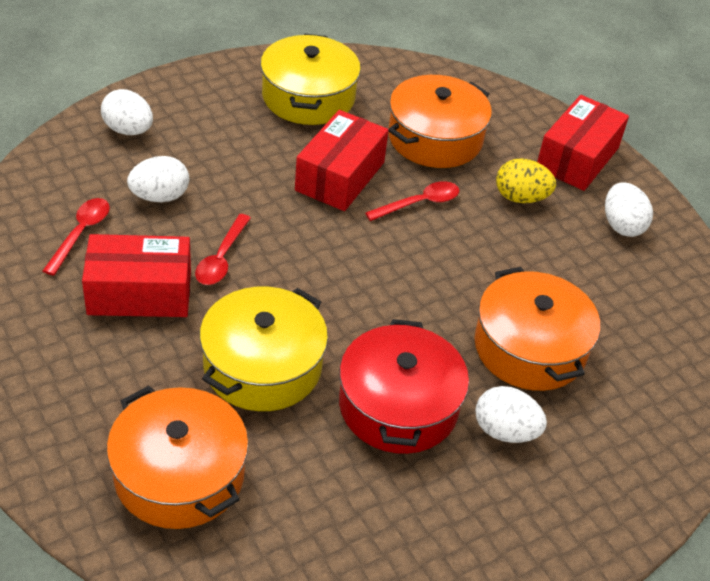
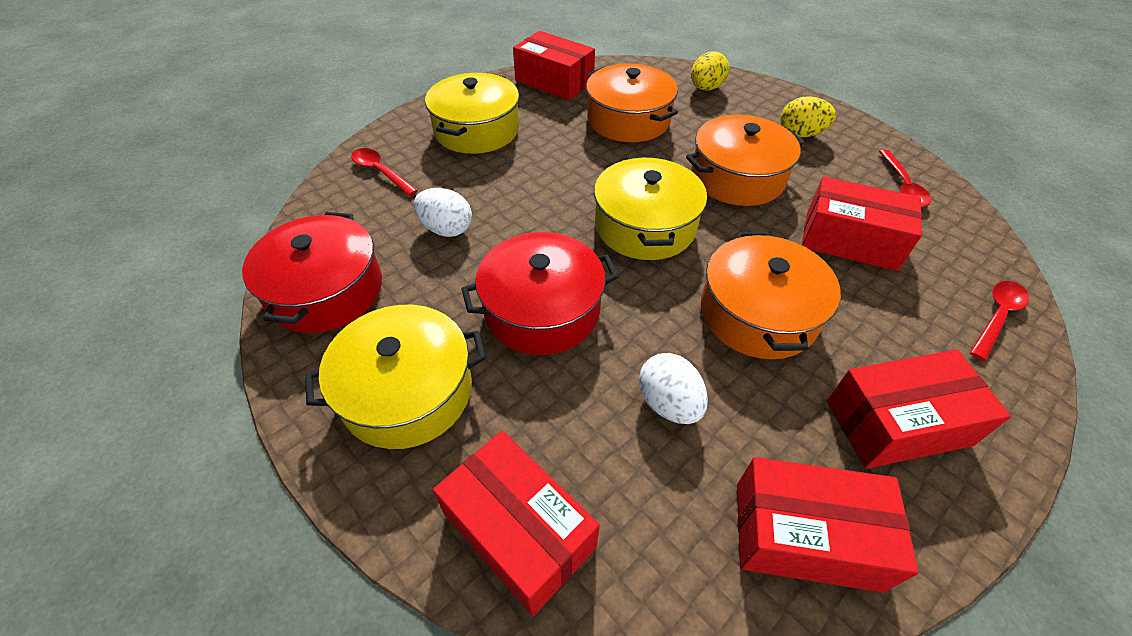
red box: [82,234,191,317] [295,110,389,211] [537,95,629,191] = 3 -> [433,431,600,616] [513,31,595,101] [737,457,919,593] [802,176,922,271] [827,349,1011,469] = 5
red pot: [339,319,469,454] = 1 -> [242,212,382,333] [461,232,619,355] = 2
white egg: [101,89,153,135] [127,156,189,202] [475,386,547,443] [605,182,653,237] = 4 -> [413,188,472,237] [639,353,708,424] = 2
yellow egg: [496,158,556,203] = 1 -> [691,51,729,91] [781,96,836,137] = 2
yellow pot: [199,287,328,411] [260,34,361,125] = 2 -> [305,305,486,449] [425,73,519,154] [594,156,707,260] = 3

